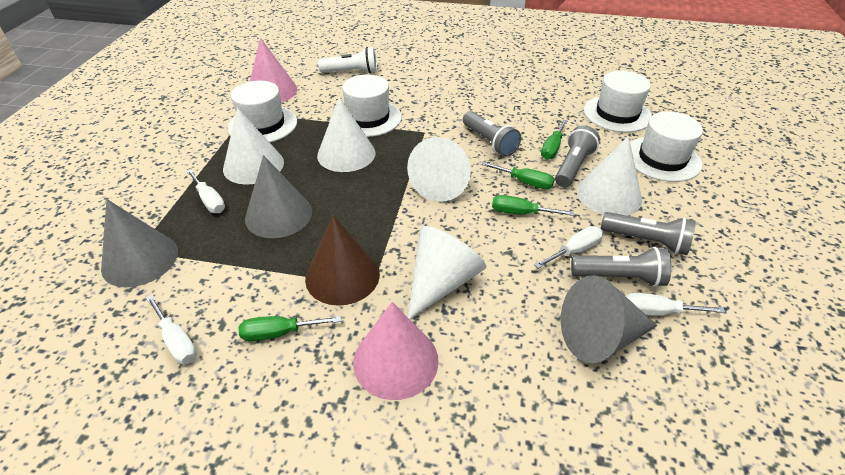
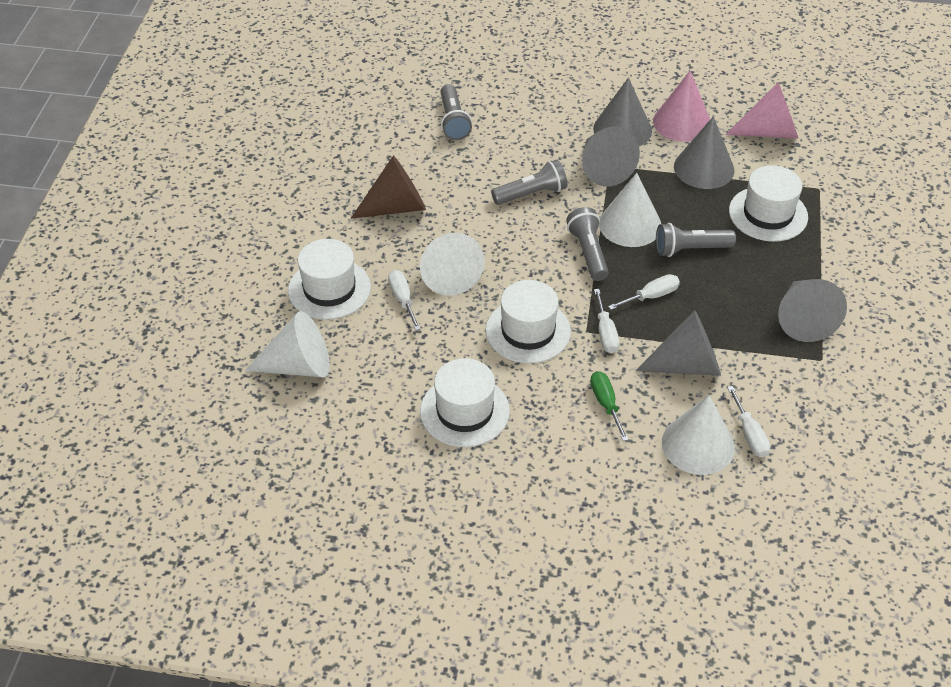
green screwdriver: [239,316,341,341] [481,162,555,189] [492,195,574,216] [541,119,568,160] = 4 -> [590,371,629,441] = 1
grey cone: [101,199,178,287] [245,155,312,238] [561,275,657,363] = 3 -> [582,127,640,187] [593,77,652,146] [635,310,721,376] [674,116,734,189] [778,279,847,342] = 5
white cone: [223,108,284,184] [317,97,375,172] [407,137,471,202] [408,226,486,319] [577,136,642,216] = 5 -> [245,311,330,377] [420,233,485,295] [599,173,661,247] [662,395,735,475] = 4
white flashlight: [318,47,377,73] = 1 -> none = 0

